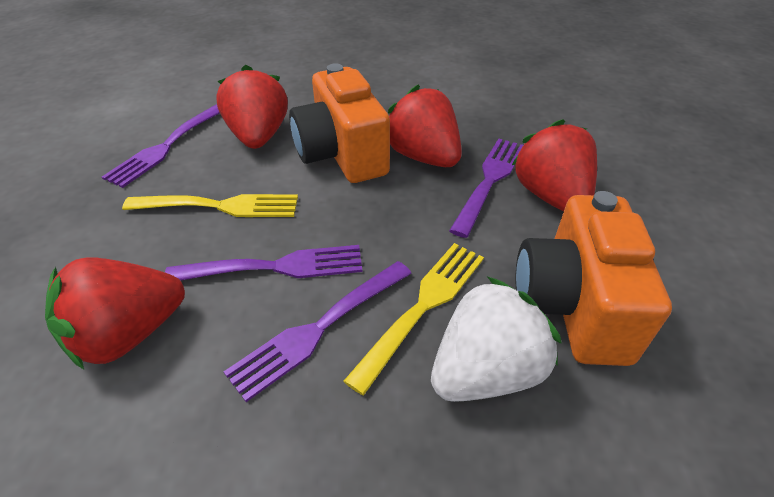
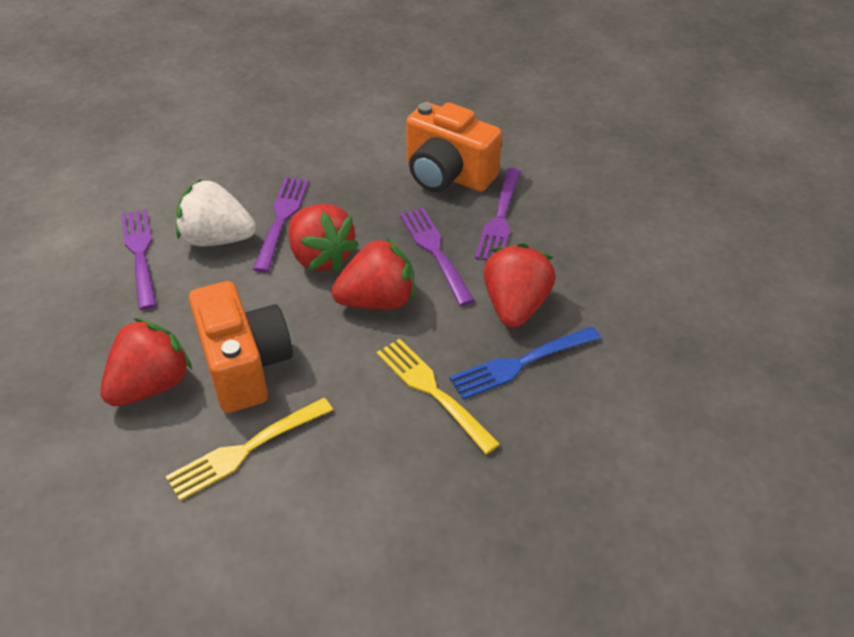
blue fork: none = 0 -> [449,327,601,400] = 1

